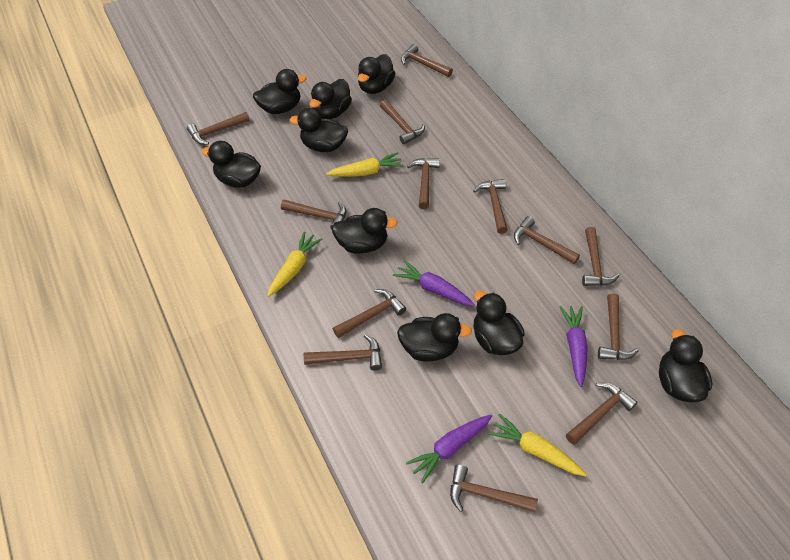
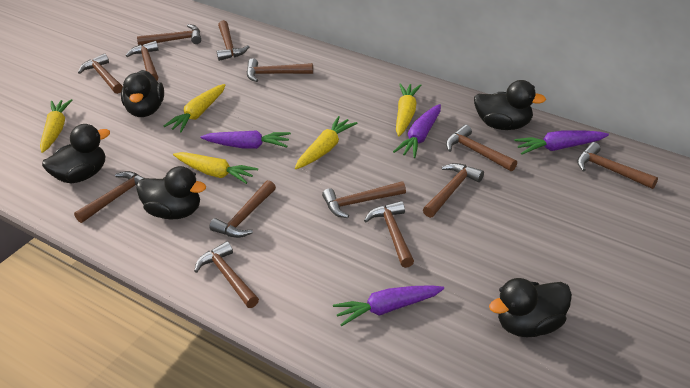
black duck: [201,141,261,188] [253,69,307,114] [289,108,348,152] [309,79,352,119] [331,208,398,254] [358,54,395,94] [397,313,472,362] [474,291,525,355] [659,329,713,402] = 9 -> [42,124,110,183] [121,70,164,117] [136,166,206,220] [474,80,546,130] [489,278,572,337] = 5
purple carrot: [393,260,475,306] [406,415,492,483] [559,306,588,387] = 3 -> [200,130,291,149] [333,285,444,326] [393,104,441,158] [514,130,609,155] = 4
yellow carrot: [267,231,322,297] [326,152,404,177] [488,413,587,476] = 3 -> [40,99,72,153] [164,84,226,133] [173,152,258,184] [295,116,357,169] [396,83,422,136] = 5

